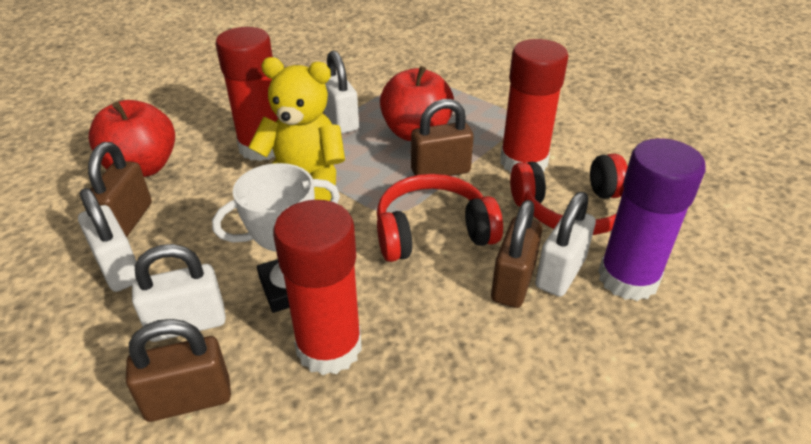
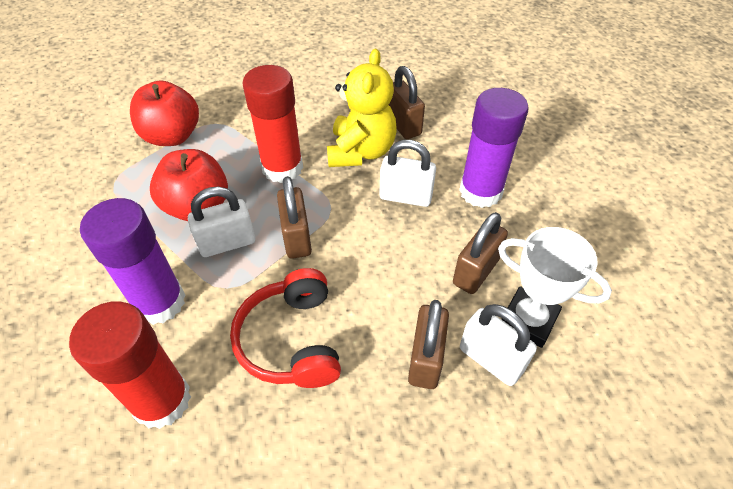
purple glue stick: [598,138,706,301] = 1 -> [80,198,185,325] [459,88,529,208] = 2
red glue stick: [216,27,278,161] [273,200,362,375] [500,39,568,173] = 3 -> [69,301,191,429] [242,65,303,183] = 2
red headphones: [377,174,503,262] [510,154,628,235] = 2 -> [230,268,341,388] = 1
white padlock: [78,188,137,292] [132,244,226,342] [324,51,359,134] [535,192,596,297] = 4 -> [188,186,255,257] [379,140,436,207] [460,304,537,386] = 3

